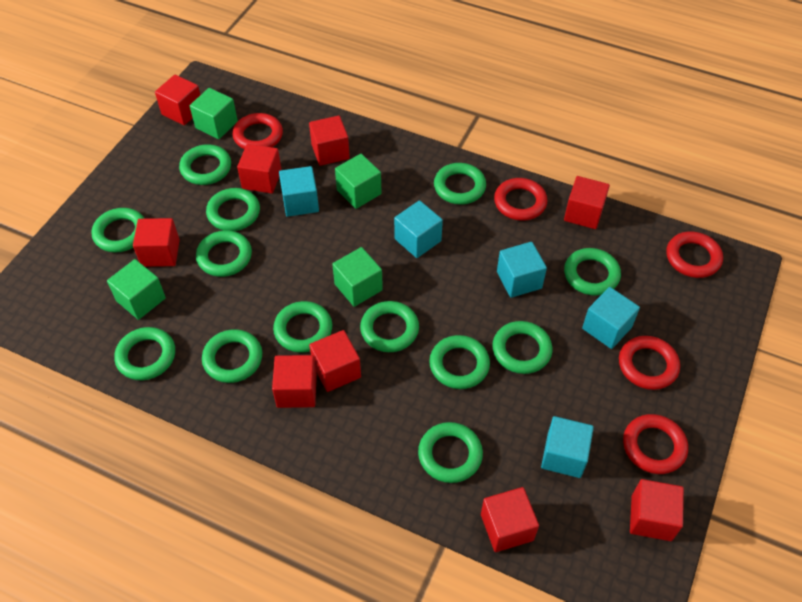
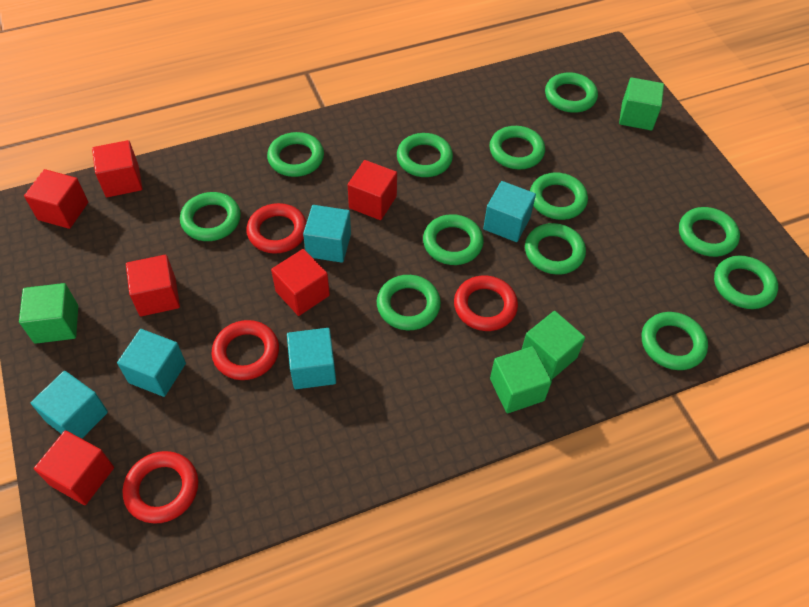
green ring: [92,208,145,253] [114,327,175,380] [179,144,231,185] [196,230,252,277] [202,329,262,383] [206,188,260,231] [273,301,332,353] [360,301,419,352] [418,422,483,483] [429,335,490,389] [434,163,486,205] [492,321,553,374] [564,248,621,296] = 13 -> [180,192,241,241] [267,132,324,177] [377,275,441,330] [397,133,453,177] [423,214,484,265] [489,126,545,169] [525,223,586,275] [530,173,588,220] [545,72,598,113] [642,312,708,370] [679,207,740,257] [714,256,778,309] = 12
red cube: [133,218,180,267] [155,75,200,125] [237,144,282,194] [272,355,317,408] [309,115,350,166] [309,330,361,392] [481,487,539,552] [564,176,610,229] [630,479,684,541] = 9 -> [24,169,88,229] [34,430,114,505] [92,140,142,197] [126,255,180,316] [271,249,330,316] [348,160,397,220] = 6
red ring: [233,113,283,149] [494,178,548,221] [619,336,680,390] [623,414,688,474] [666,231,723,278] = 5 -> [123,451,198,523] [212,320,279,380] [247,203,307,254] [454,276,518,331] = 4

